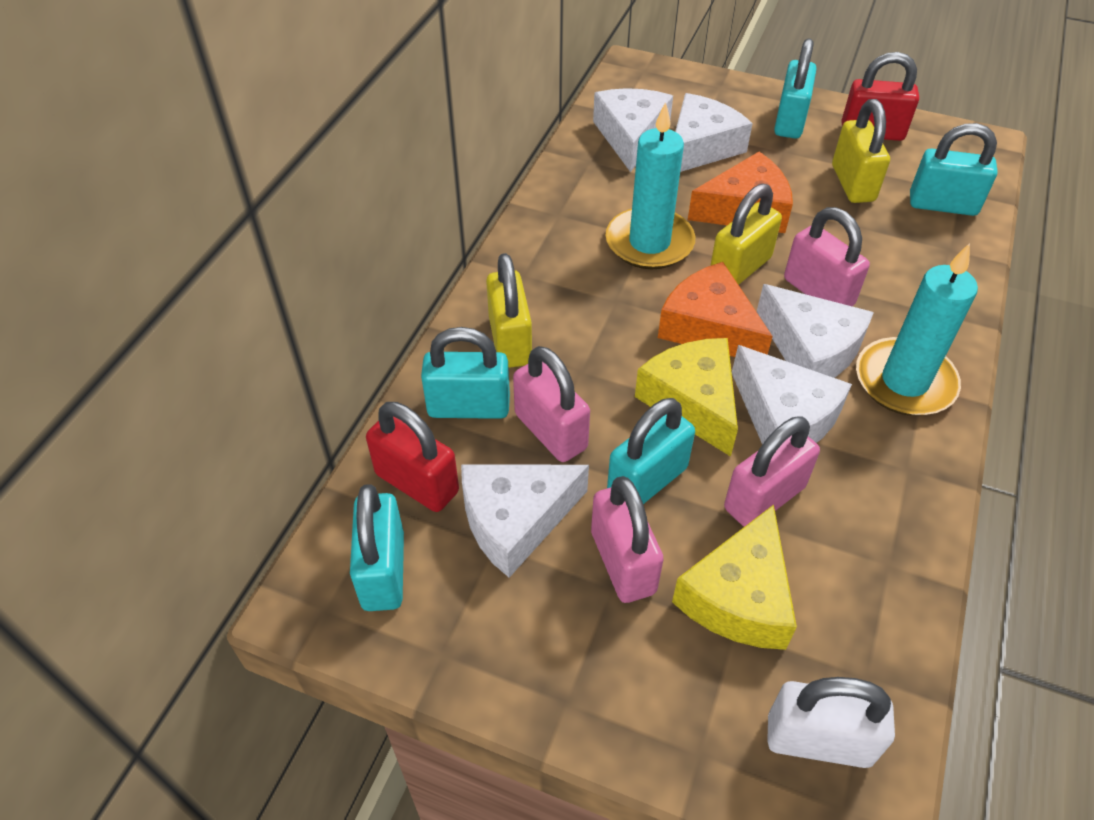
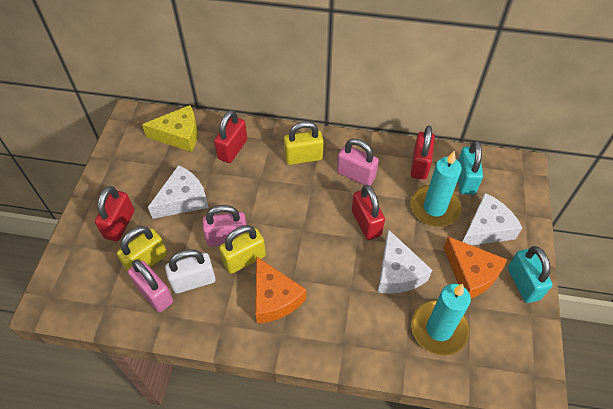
pink padlock: [513,346,590,462] [591,476,664,603] [724,416,820,527] [784,207,870,306] = 4 -> [128,260,173,312] [202,205,247,247] [337,139,379,186] = 3
red padlock: [366,402,459,512] [841,52,919,141] = 2 -> [95,186,134,241] [214,110,247,163] [352,185,385,240] [411,125,435,180] = 4
turquoise padlock: [350,484,404,611] [421,327,510,419] [607,398,695,504] [774,38,816,139] [910,123,998,216] = 5 -> [458,140,483,195] [508,246,553,303] = 2
white cheese: [461,464,589,578] [593,88,673,172] [675,93,753,172] [732,345,852,445] [756,284,874,378] = 5 -> [148,165,209,219] [378,229,432,294] [463,193,522,245] = 3
yellow cheese: [635,338,738,457] [672,505,797,650] = 2 -> [142,105,198,152] = 1

